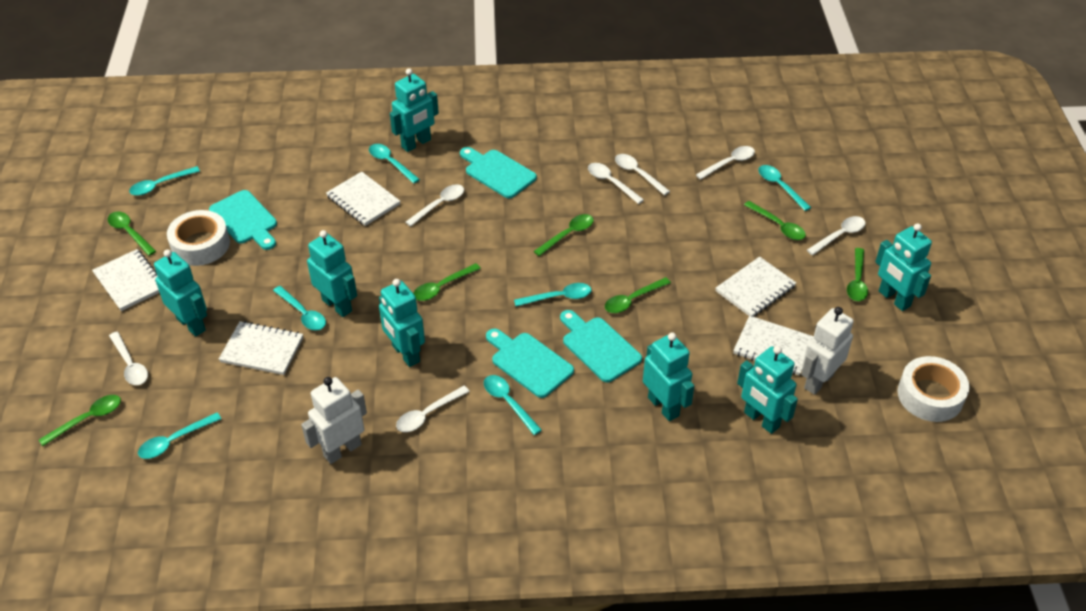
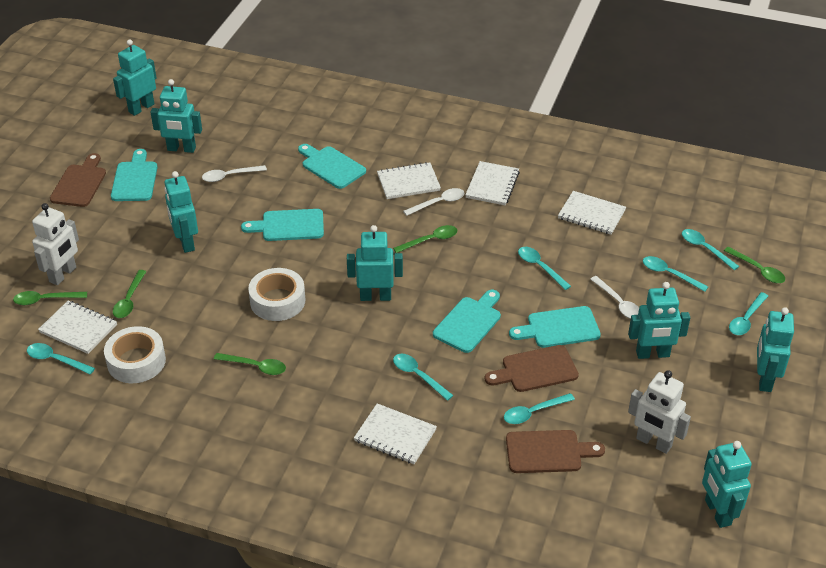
brown cutting board: none = 0 -> [50,153,106,207] [485,345,579,392] [506,430,605,473] = 3
green spoon: [39,395,121,446] [108,212,156,256] [413,263,481,301] [533,214,594,256] [605,277,671,313] [744,201,806,240] [847,248,868,301] = 7 -> [13,291,87,305] [113,270,147,318] [214,353,286,375] [393,225,457,253] [724,247,785,283] = 5
turquoise cutting board: [209,190,277,250] [460,147,537,198] [486,329,574,398] [560,310,642,383] = 4 -> [111,149,158,201] [241,209,324,241] [298,144,366,189] [433,290,501,353] [509,306,601,348] = 5
white spoon: [109,332,148,385] [396,386,470,432] [405,184,464,227] [588,163,644,204] [615,154,670,195] [696,146,755,180] [807,216,866,255] = 7 -> [202,165,267,182] [403,188,465,216] [590,276,639,319] = 3

